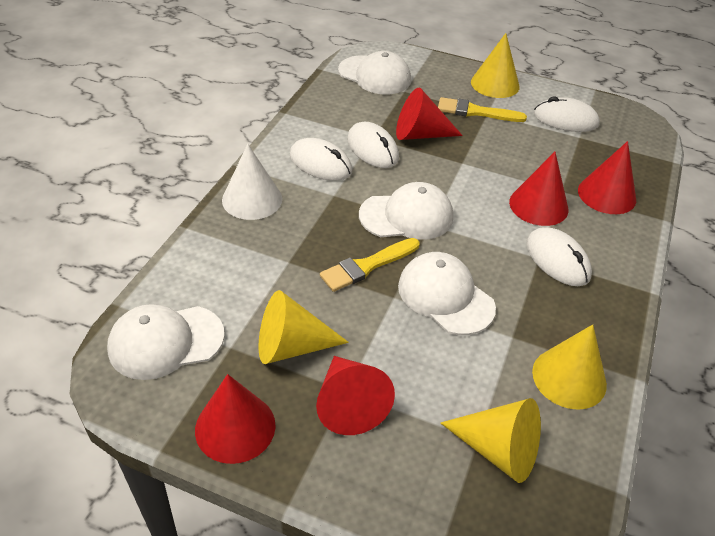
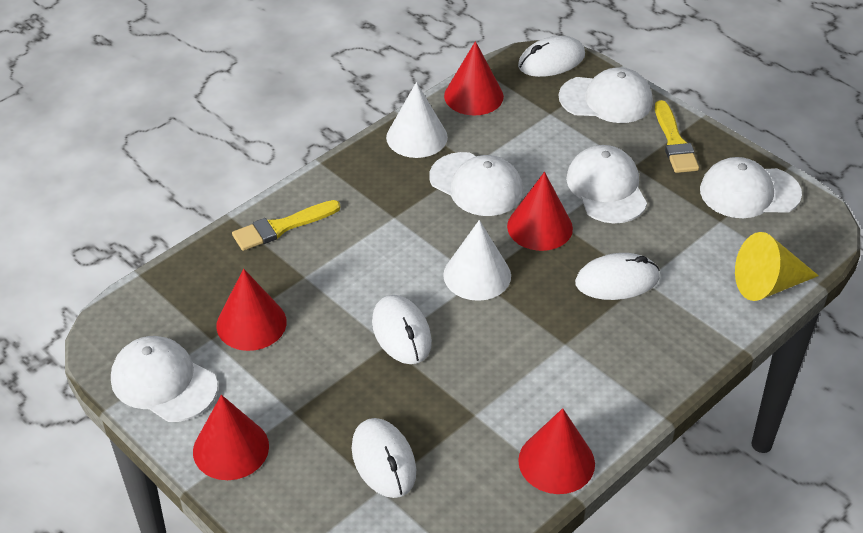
white cap: [107,304,225,380] [338,51,411,94] [359,182,453,240] [398,252,496,335] = 4 -> [111,336,218,422] [429,152,523,216] [559,67,653,123] [566,145,647,223] [700,157,802,218] = 5
white cone: [222,144,282,220] = 1 -> [386,82,448,158] [443,220,511,301] = 2
yellow cone: [258,290,349,364] [440,398,541,483] [471,33,520,98] [532,324,607,410] = 4 -> [735,232,819,301] = 1

